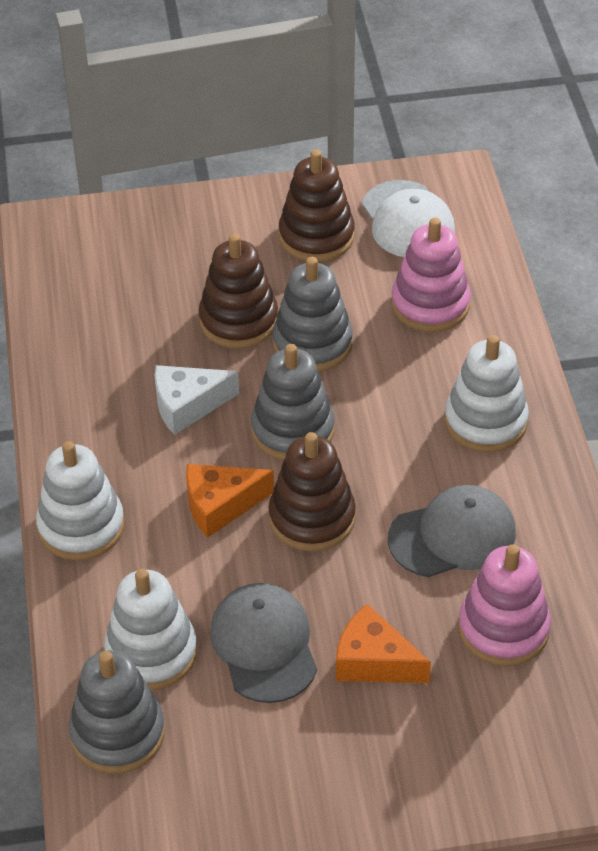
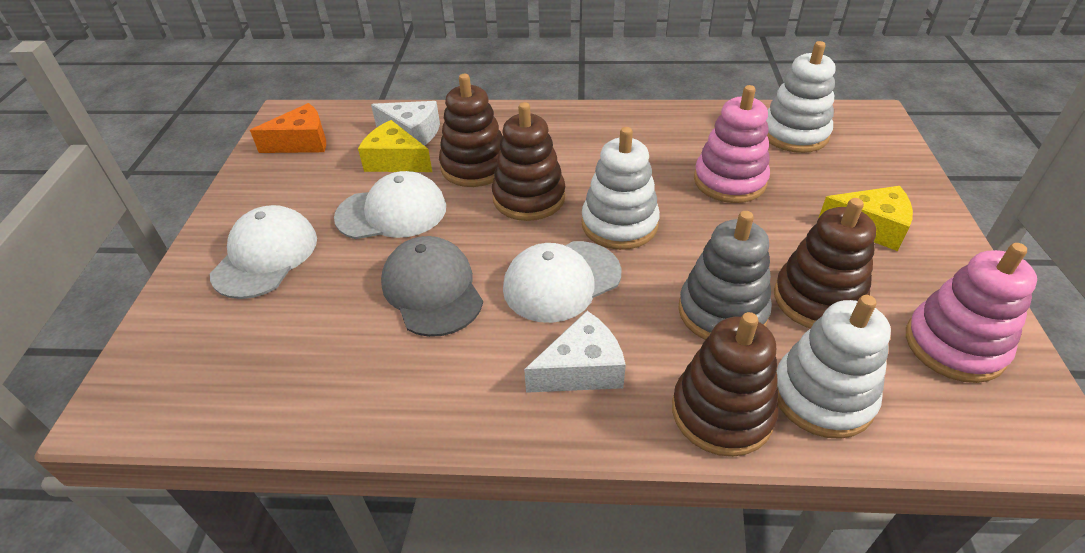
brown stacking toy: [199,234,278,349] [269,432,356,552] [279,150,355,262] = 3 -> [439,74,503,187] [492,102,566,221] [672,312,778,457] [774,198,876,328] = 4
grey cap: [210,583,317,703] [388,485,516,577] = 2 -> [381,236,483,337] = 1
grey stacking toy: [69,650,165,774] [251,344,335,460] [272,257,353,372] = 3 -> [678,211,772,340] = 1
orange cheese: [186,464,274,538] [336,604,431,683] = 2 -> [250,103,326,153] = 1
white cap: [362,180,455,257] = 1 -> [210,205,317,299] [334,171,446,239] [503,241,621,323] = 3
white cheese: [155,365,239,435] = 1 -> [371,101,440,146] [524,311,626,393] = 2
yellow cheese: none = 0 -> [358,120,432,172] [818,186,913,251] = 2

